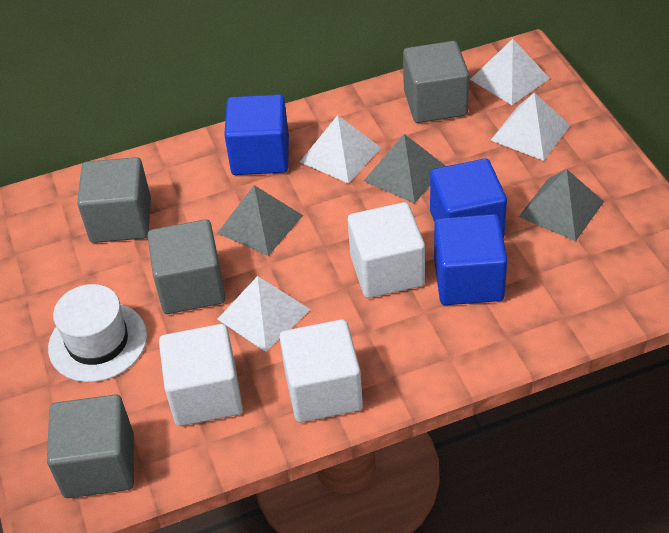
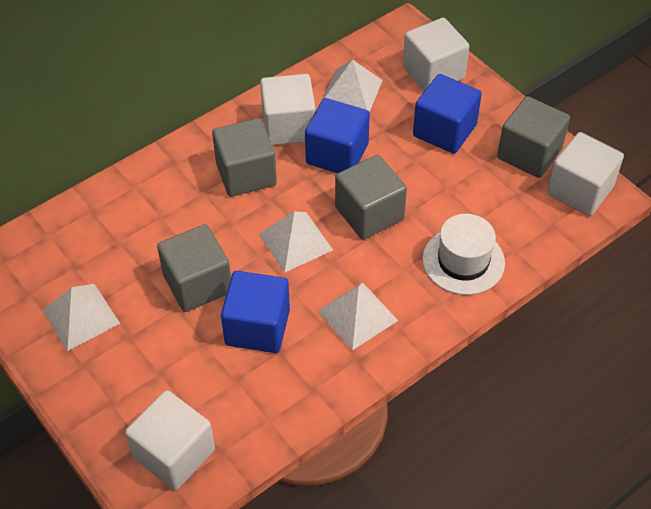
grey pyramid: [217,185,303,256] [364,134,445,204] [519,169,604,241] = 3 -> none = 0
white cube: [159,324,243,426] [279,319,363,422] [348,202,425,298] = 3 -> [125,390,215,491] [260,74,316,145] [403,18,469,91] [547,132,624,216] = 4

